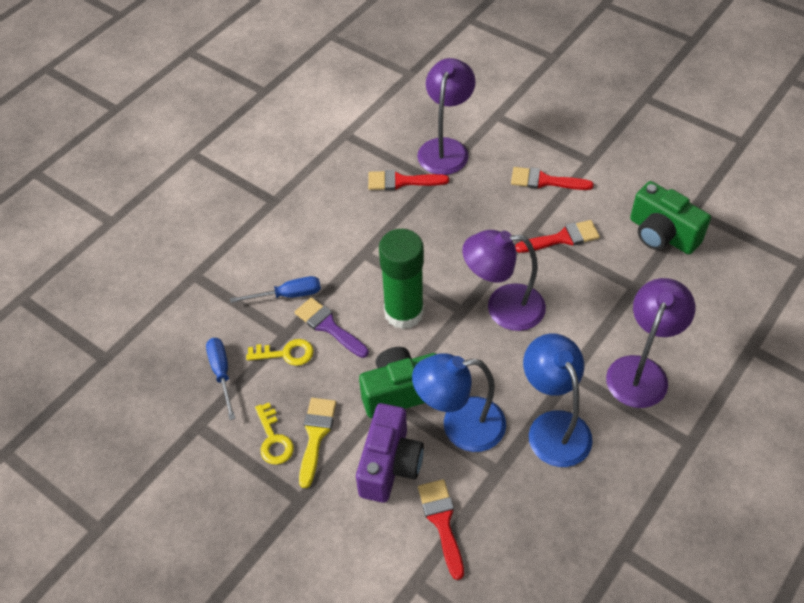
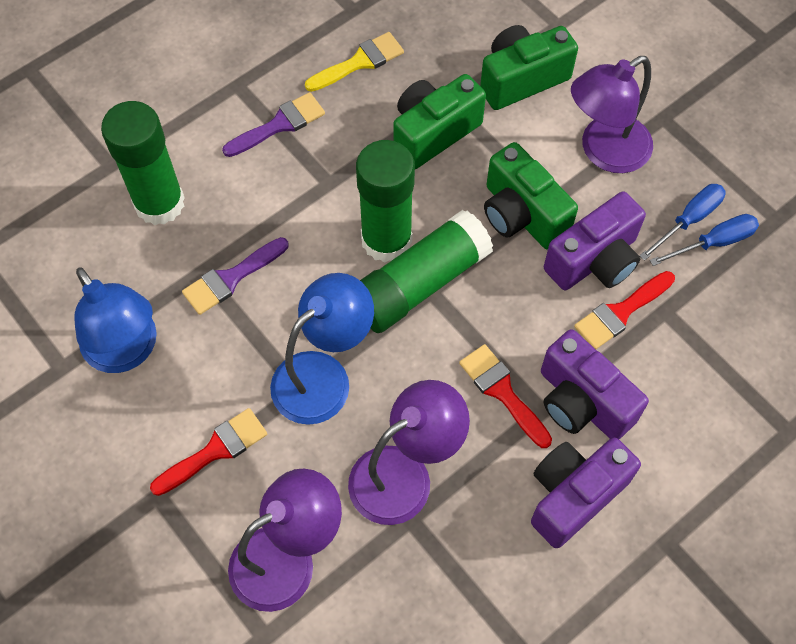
green camera: [359,347,436,418] [630,181,711,254] = 2 -> [393,74,486,169] [480,25,578,110] [484,142,578,249] = 3
green glue stick: [379,229,424,329] = 1 -> [101,101,185,225] [356,140,415,263] [360,210,493,333] = 3
purple brush: [295,297,369,358] = 1 -> [182,237,289,315] [222,92,325,157] = 2
purple camera: [356,403,424,503] = 1 -> [531,438,641,548] [541,329,649,439] [544,191,646,290] = 3
red brush: [368,170,449,190] [418,479,464,580] [511,167,594,190] [515,220,600,253] = 4 -> [150,408,267,496] [459,344,552,448] [574,271,675,349] = 3
yellow key: [246,339,314,366] [255,403,294,465] = 2 -> none = 0

